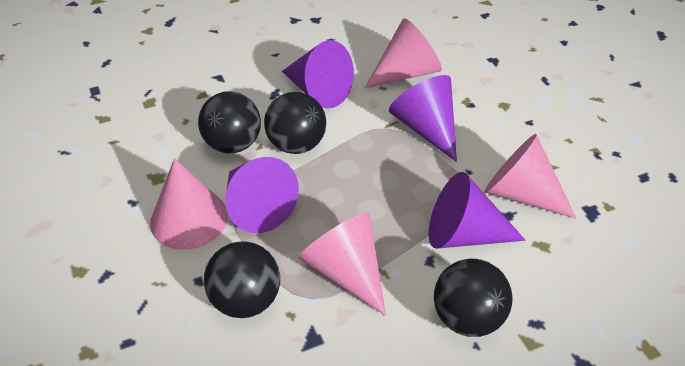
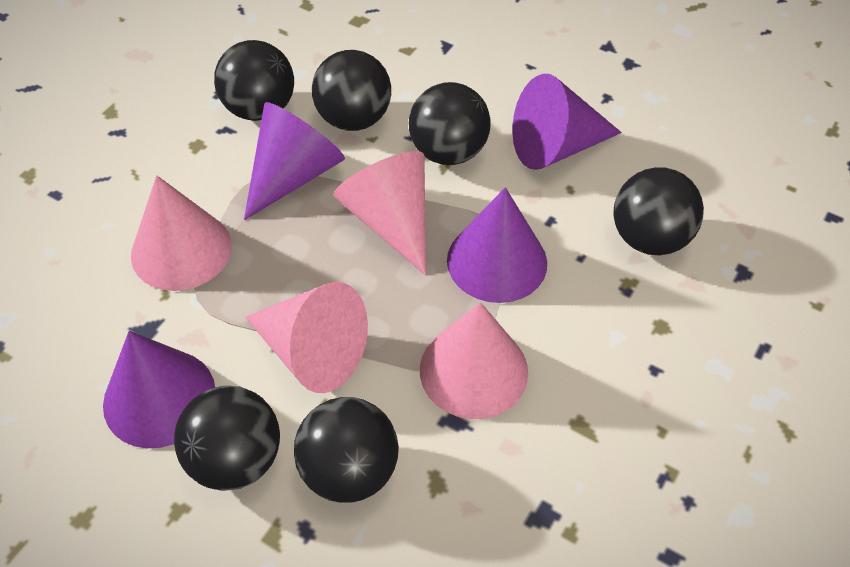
black ball: [198,91,261,153] [204,241,280,318] [264,92,326,154] [434,259,512,337] = 4 -> [174,386,280,491] [214,40,294,121] [294,397,399,503] [312,50,391,131] [409,82,491,165] [613,167,704,255] = 6

